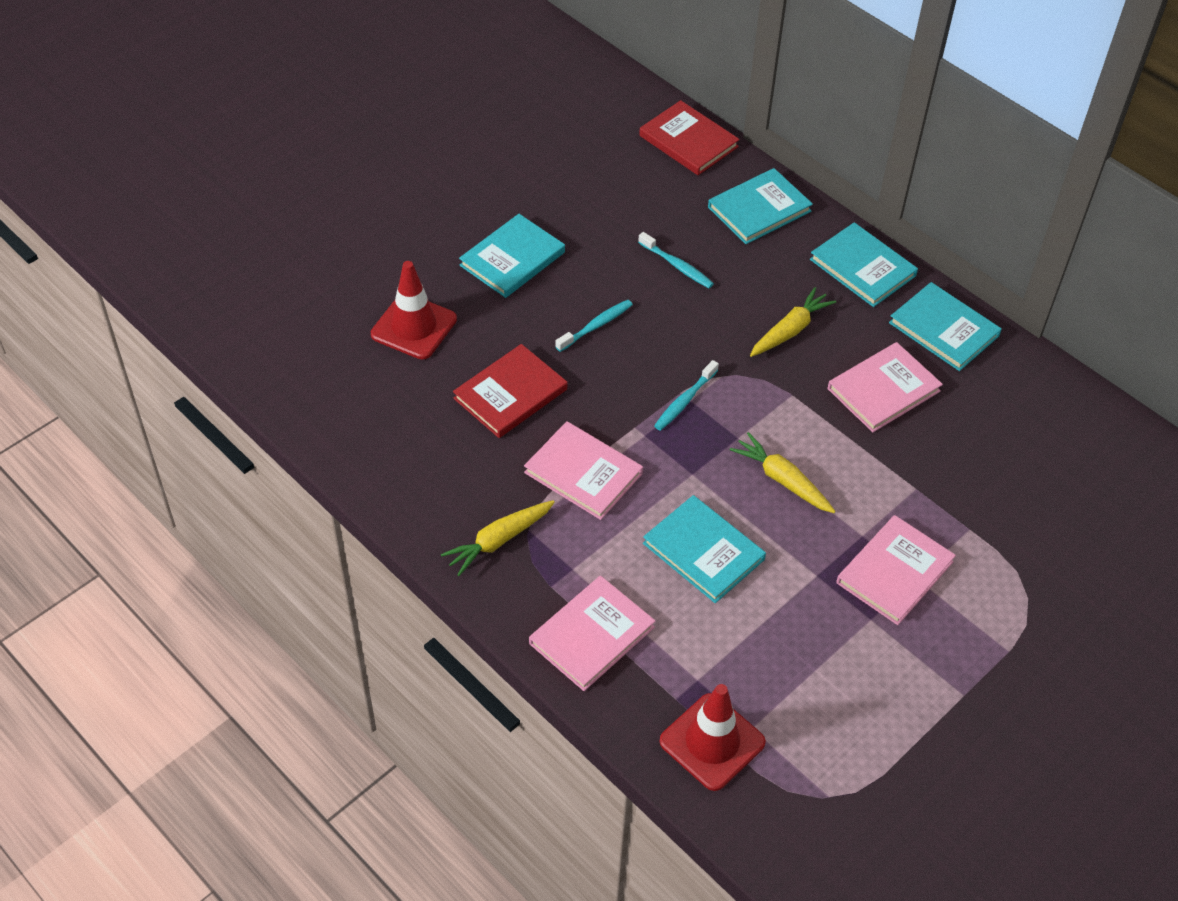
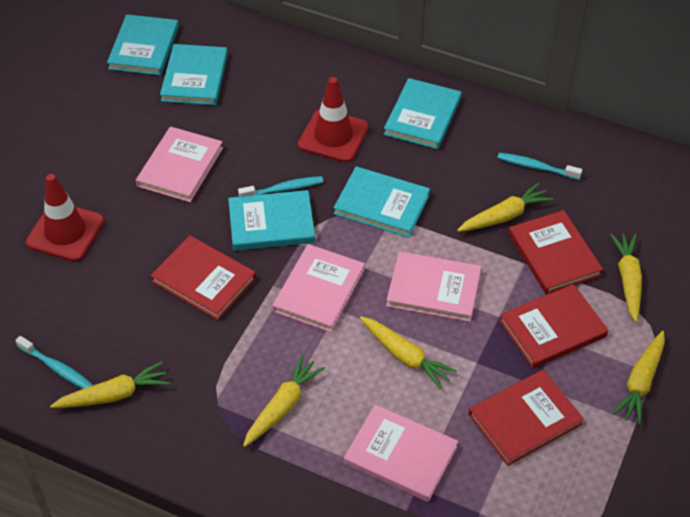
red book: [453,344,567,438] [639,100,740,175] = 2 -> [150,236,256,320] [468,370,584,466] [499,284,609,369] [508,210,603,294] = 4
yellow carrot: [441,500,555,576] [730,432,835,513] [750,287,836,357] = 3 -> [50,361,170,408] [243,355,325,447] [360,316,457,389] [457,182,553,232] [610,233,642,322] [612,331,665,425] = 6

